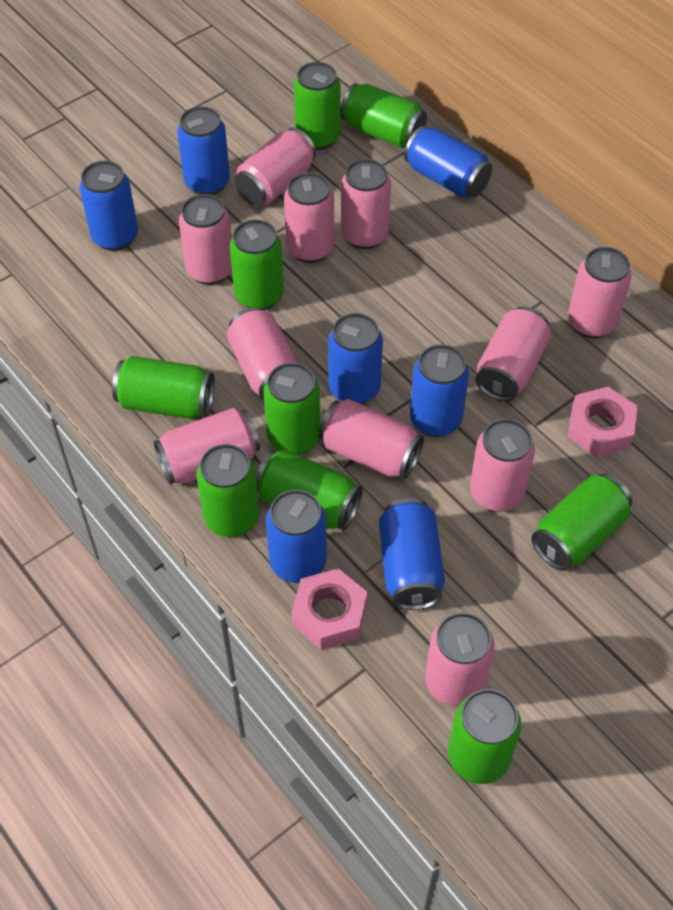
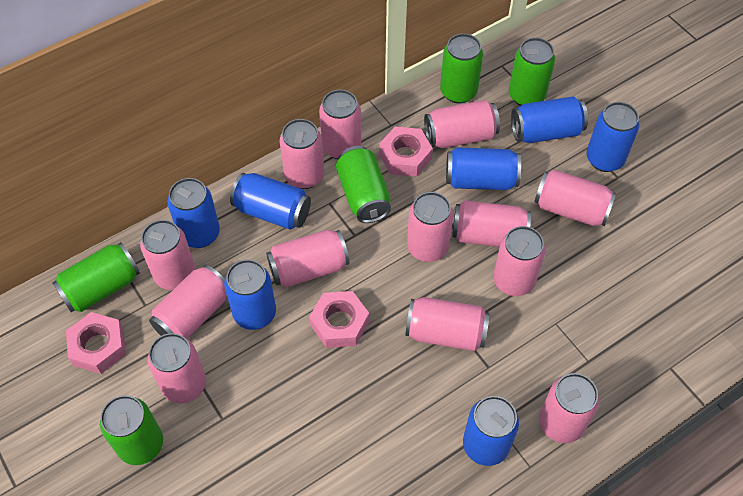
green can: [112,356,215,419] [196,444,259,537] [230,219,284,310] [256,449,363,531] [264,363,320,455] [294,62,340,150] [340,83,427,148] [448,689,521,784] [531,474,632,571] = 9 -> [53,242,140,312] [100,395,163,465] [336,146,391,223] [440,33,483,104] [509,38,555,106] = 5
pink can: [154,408,260,485] [179,194,232,285] [227,307,298,401] [235,128,316,206] [284,172,334,263] [319,399,424,479] [341,159,391,249] [425,612,495,707] [470,419,535,512] [476,307,551,401] [568,247,631,338] = 11 -> [140,220,195,290] [148,333,206,403] [149,264,227,339] [266,230,350,287] [280,119,324,189] [319,90,361,159] [405,297,490,351] [407,192,453,262] [424,100,500,148] [452,200,531,247] [493,226,546,296] [534,170,616,226] [539,373,599,443] = 13
pink nut: [291,568,367,650] [568,387,638,457] = 2 -> [66,312,126,374] [309,291,369,348] [379,127,433,176] = 3

